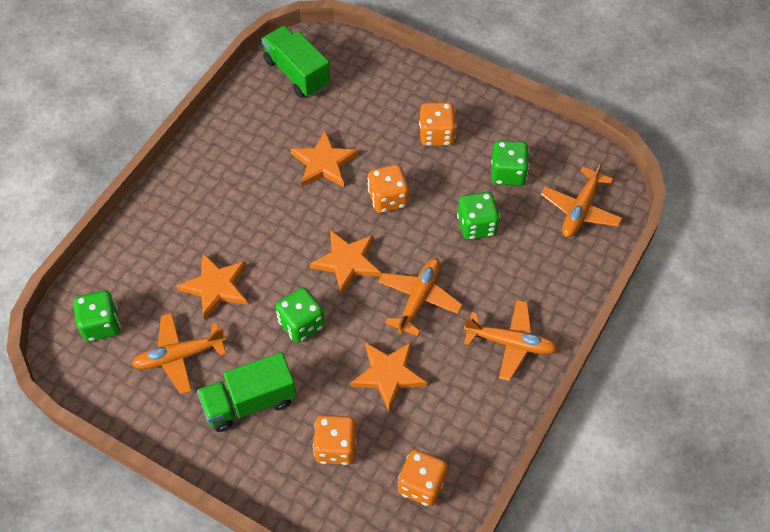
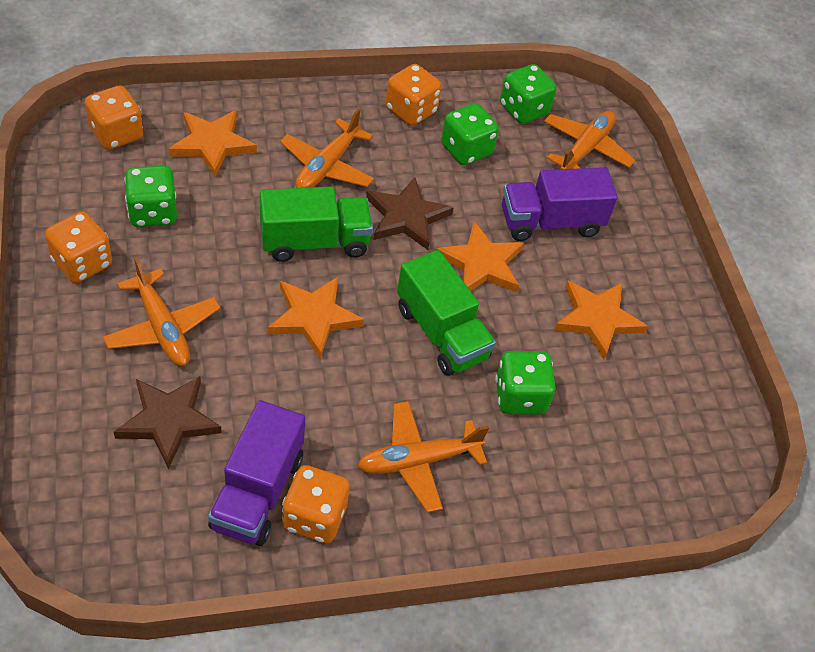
brown star: none = 0 -> [114,376,222,469] [366,177,454,250] = 2
purple truck: none = 0 -> [208,400,305,546] [502,167,618,241] = 2

